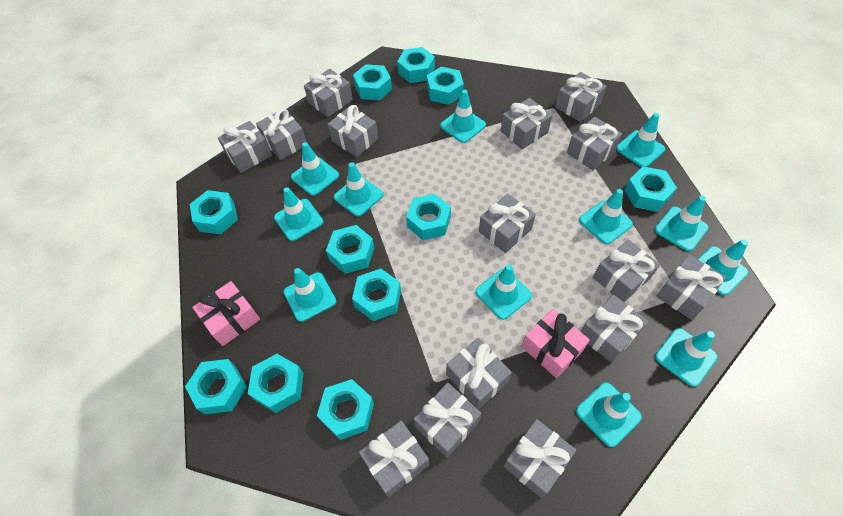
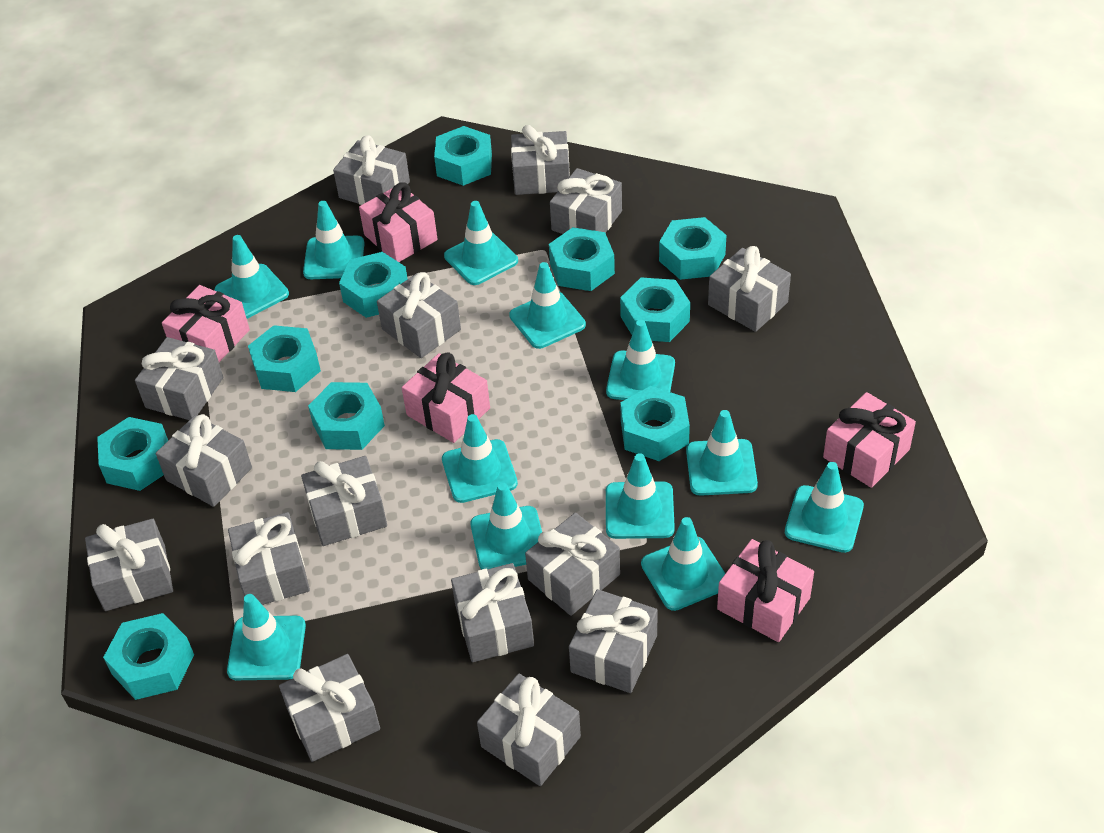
pink gift: [192,281,260,346] [522,309,590,378] = 2 -> [162,285,250,362] [359,182,438,262] [402,352,490,443] [717,539,814,642] [823,392,916,488] = 5
turquoise nut: [185,359,247,414] [190,190,238,235] [248,354,303,413] [317,379,374,440] [326,225,374,274] [352,269,401,321] [353,64,392,100] [397,47,435,83] [406,194,451,240] [427,67,464,105] [625,167,677,212] = 11 -> [97,417,168,491] [103,613,194,700] [248,325,321,392] [308,382,385,450] [339,252,408,318] [434,126,492,186] [549,227,615,291] [620,277,690,342] [620,386,690,461] [659,217,727,280] = 10

